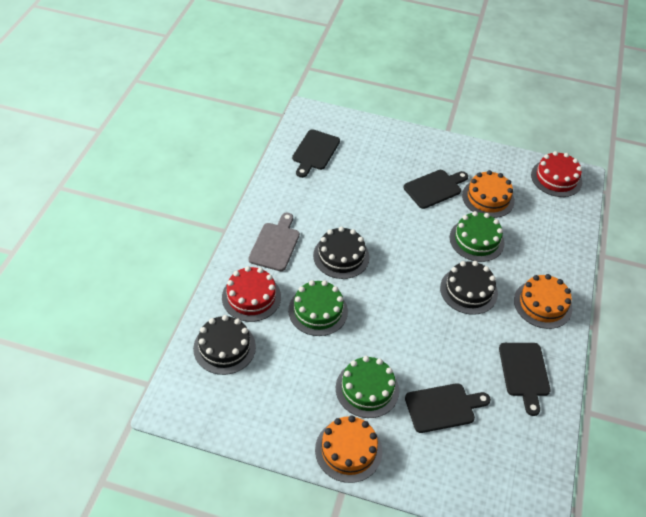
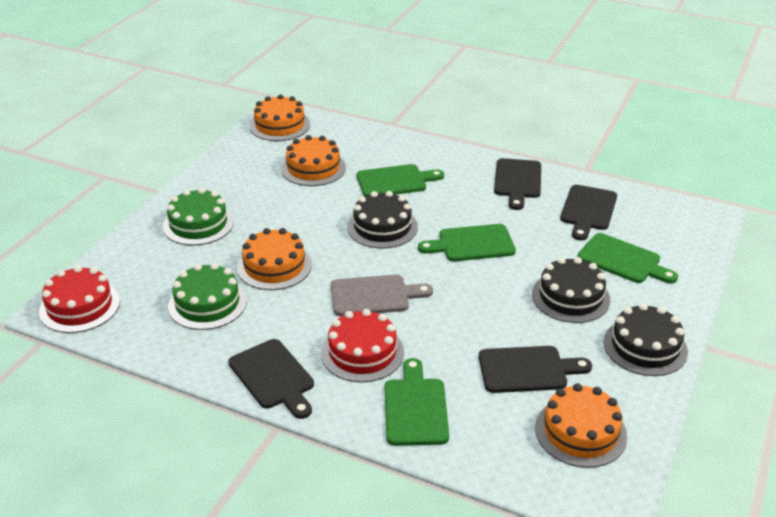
green cake: [288,280,348,336] [336,356,399,418] [450,211,504,262] = 3 -> [163,188,234,246] [168,263,247,330] = 2
green cutting board: none = 0 -> [357,164,444,196] [385,358,449,446] [418,224,516,261] [577,233,678,283] = 4
orange cake: [315,416,382,483] [462,170,515,218] [514,274,573,329] = 3 -> [237,228,312,290] [250,94,310,141] [281,135,346,186] [535,383,627,468] = 4

